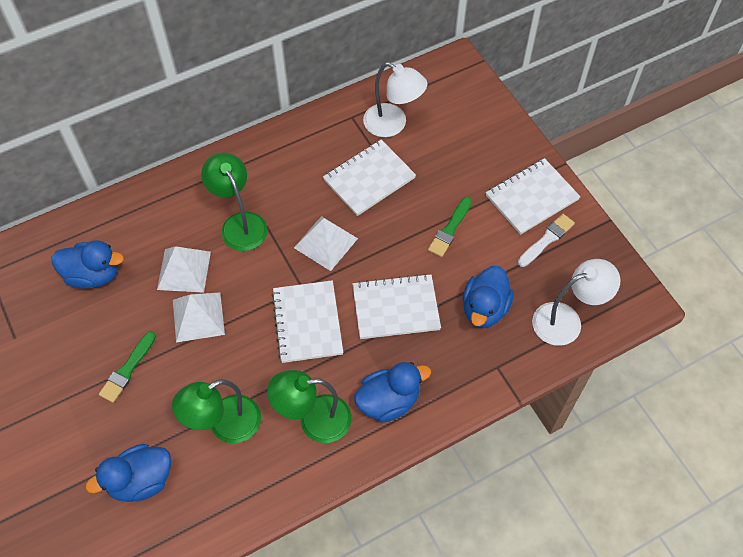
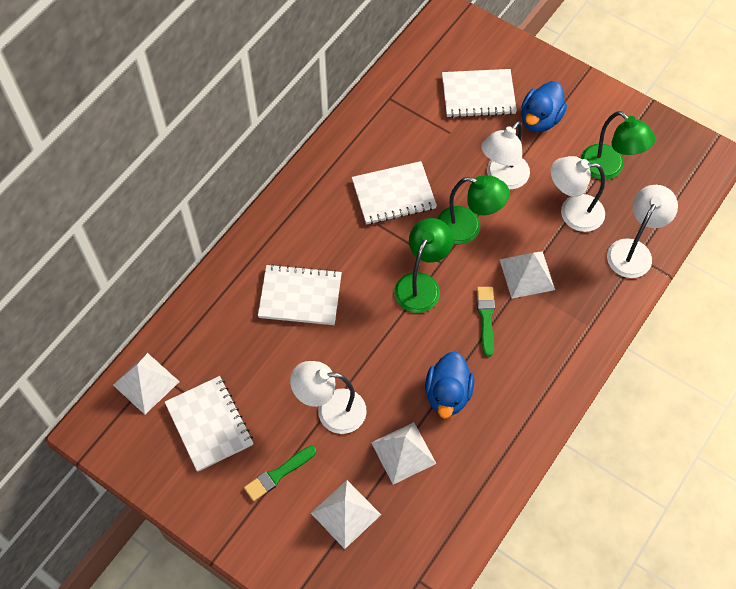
blue duck: [51,240,124,289] [86,444,171,502] [354,362,431,422] [463,266,514,328] = 4 -> [425,352,475,419] [521,81,567,132] = 2
white brush: [518,214,575,267] = 1 -> none = 0
white lamp: [363,62,427,137] [532,259,620,346] = 2 -> [290,361,367,434] [481,121,530,189] [551,156,605,232] [607,185,678,278] = 4
white pyramid: [157,246,211,293] [173,293,225,342] [294,216,358,271] = 3 -> [113,353,180,415] [311,480,381,549] [371,422,437,485] [500,251,555,299] = 4

